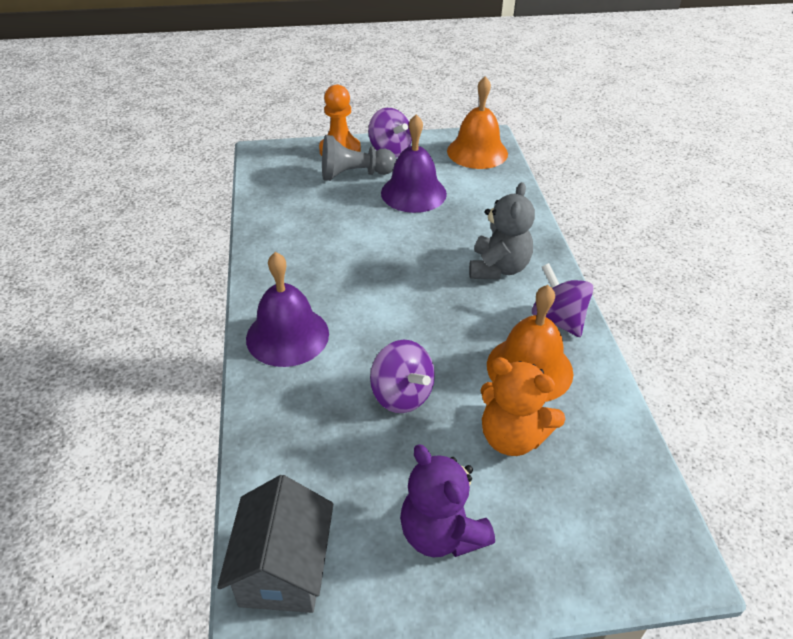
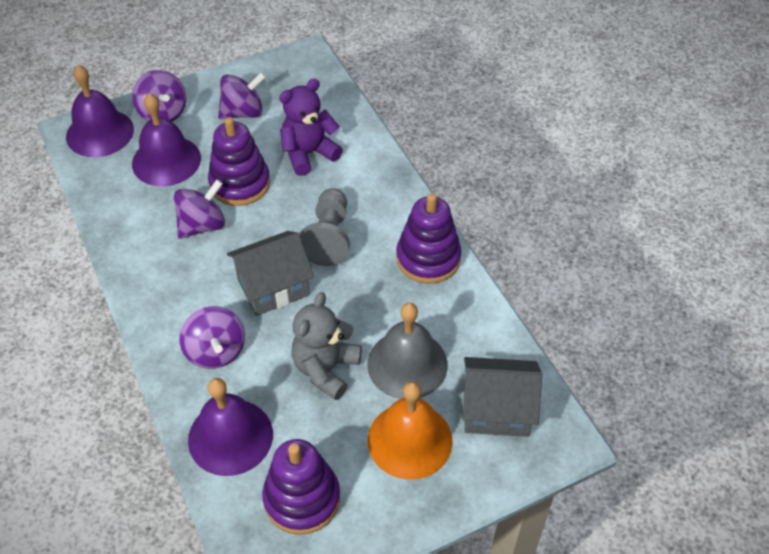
grey bell: none = 0 -> [367,303,448,399] = 1
grey house: [217,475,333,613] = 1 -> [227,231,314,316] [463,357,542,437] = 2
orange bell: [447,76,508,169] [487,285,573,402] = 2 -> [368,382,453,480] = 1
orange pawn: [319,84,361,156] = 1 -> none = 0
orange teddy bear: [480,357,565,456] = 1 -> none = 0
purple bell: [246,252,329,367] [381,114,447,213] = 2 -> [66,65,134,157] [132,93,201,186] [188,378,273,476] = 3
purple spinning top: [368,108,412,158] [370,340,435,413] [532,263,594,337] = 3 -> [132,70,186,122] [174,179,225,239] [180,306,245,369] [218,72,266,119] = 4
purple stacking toy: none = 0 -> [208,117,270,206] [262,439,340,535] [396,193,462,284] = 3

